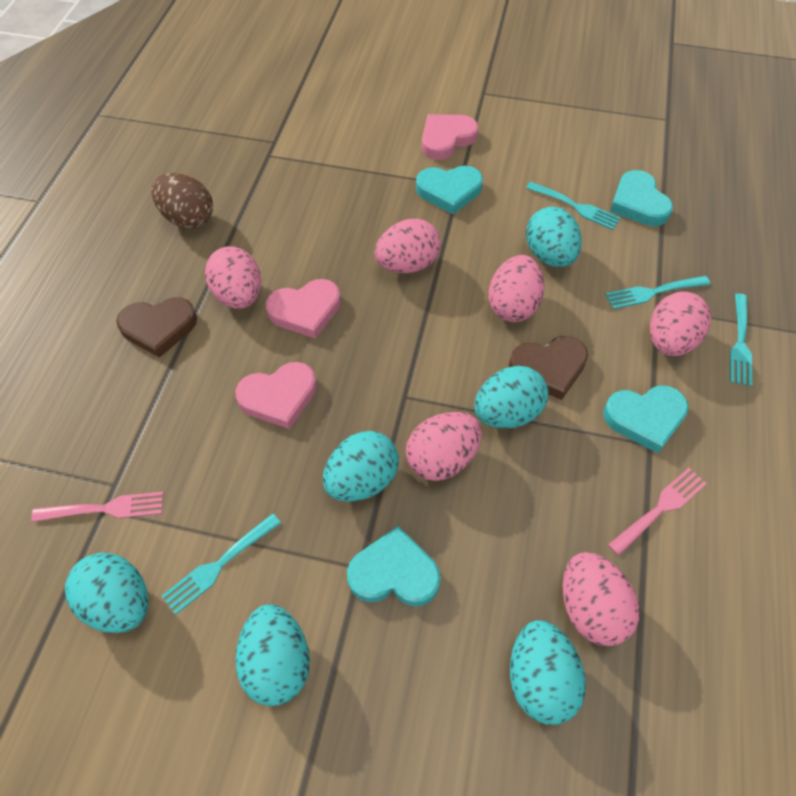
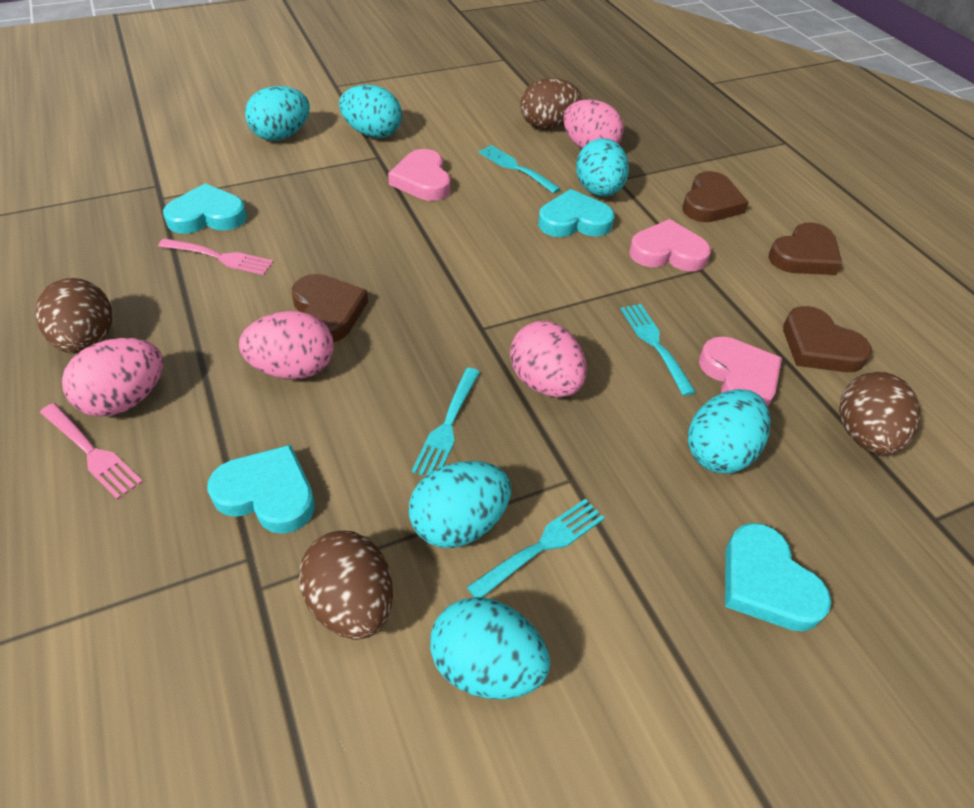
brown egg: [151,173,213,228] = 1 -> [35,278,112,354] [299,531,393,640] [520,78,582,129] [839,372,920,455] = 4
brown heart: [116,297,197,358] [509,336,588,400] = 2 -> [292,274,368,342] [682,171,749,222] [769,223,842,275] [783,306,872,372] = 4
pink egg: [205,246,261,309] [375,219,441,273] [405,412,482,481] [489,255,544,322] [563,552,640,646] [650,291,711,356] = 6 -> [62,338,163,417] [239,311,334,379] [510,321,587,397] [563,99,624,149] = 4

